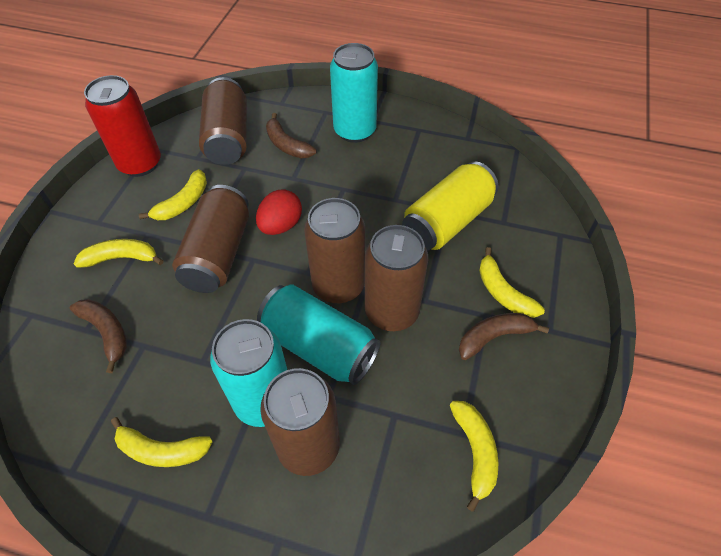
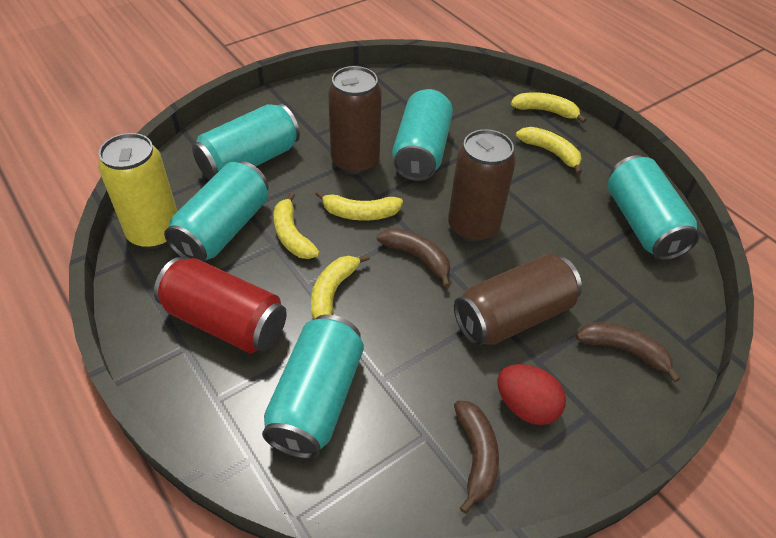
brown can: [172,185,249,293] [199,77,247,165] [260,368,340,476] [304,198,365,304] [365,225,428,331] = 5 -> [328,66,382,174] [448,129,516,242] [454,254,582,346] = 3
turquoise can: [210,319,287,427] [257,285,380,385] [330,43,378,143] = 3 -> [164,161,268,262] [192,103,300,180] [262,314,364,459] [392,89,453,181] [607,155,700,260] = 5

